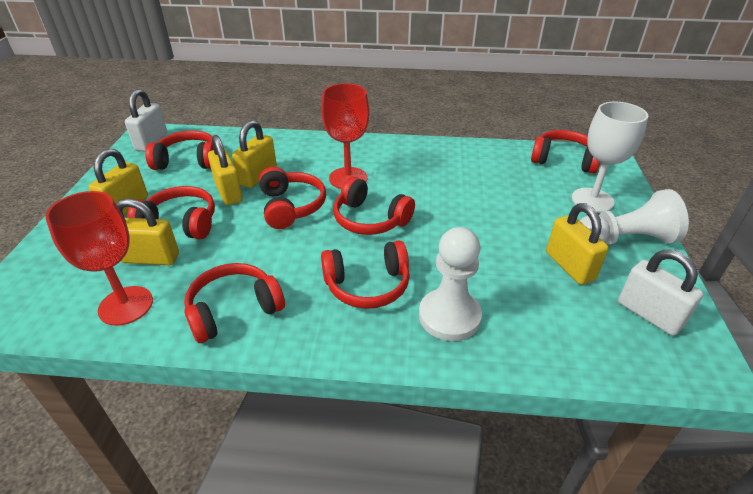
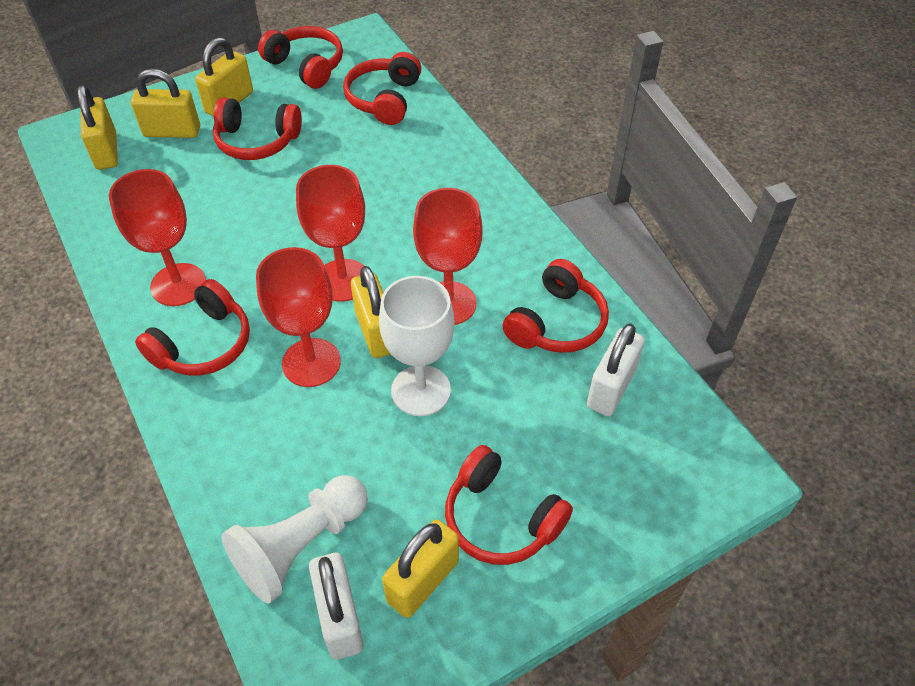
red goblet: [45,191,153,326] [321,83,369,189] = 2 -> [109,169,206,306] [256,247,341,387] [296,165,365,302] [413,188,483,325] = 4
red headphones: [127,186,215,239] [145,130,214,170] [184,263,285,343] [259,167,326,229] [321,241,410,309] [333,177,415,235] [531,130,601,174] = 7 -> [135,279,250,376] [213,98,302,160] [258,26,343,89] [343,52,422,125] [445,445,573,565] [502,259,609,353] = 6
white pawn: [419,227,482,341] [580,189,689,245] = 2 -> [221,475,368,604] = 1

